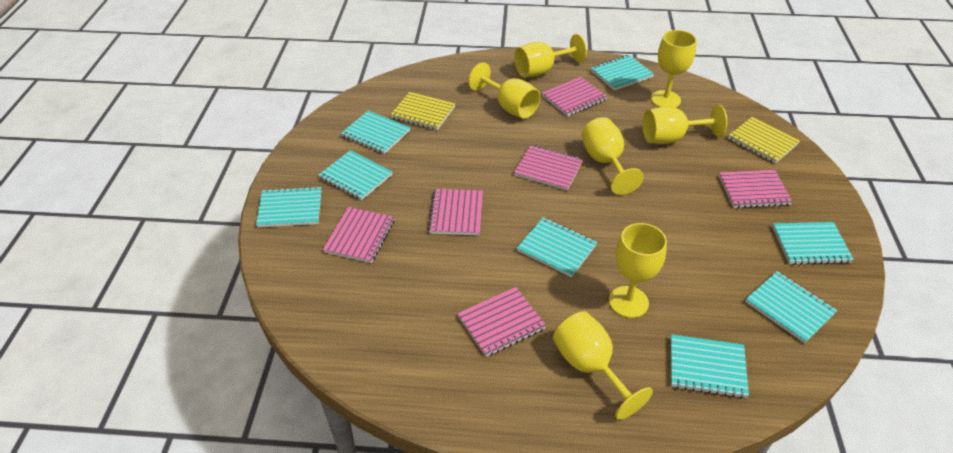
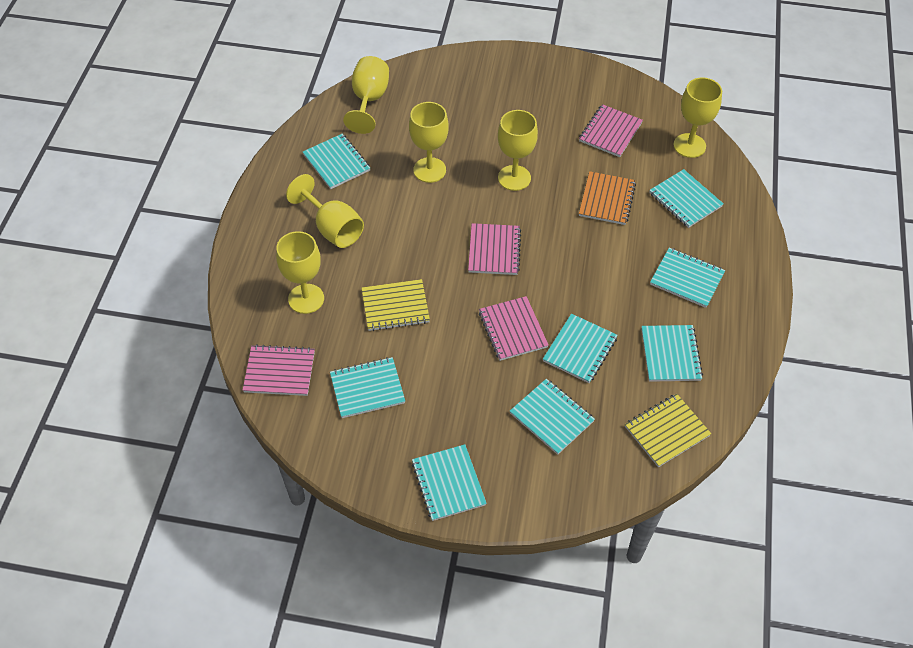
orange notebook: none = 0 -> [579,171,636,225] = 1
pink notebook: [323,207,394,263] [428,189,483,236] [457,287,546,357] [514,145,583,191] [542,77,608,116] [719,170,792,208] = 6 -> [243,345,315,396] [468,223,521,275] [479,296,549,361] [579,104,643,157] = 4
yellow goblet: [468,62,540,119] [514,34,587,77] [553,311,653,420] [581,117,644,195] [609,223,667,318] [643,105,727,144] [651,30,697,108] = 7 -> [276,231,324,314] [286,174,364,248] [343,56,389,134] [409,102,449,183] [498,110,538,191] [674,77,722,158] = 6

